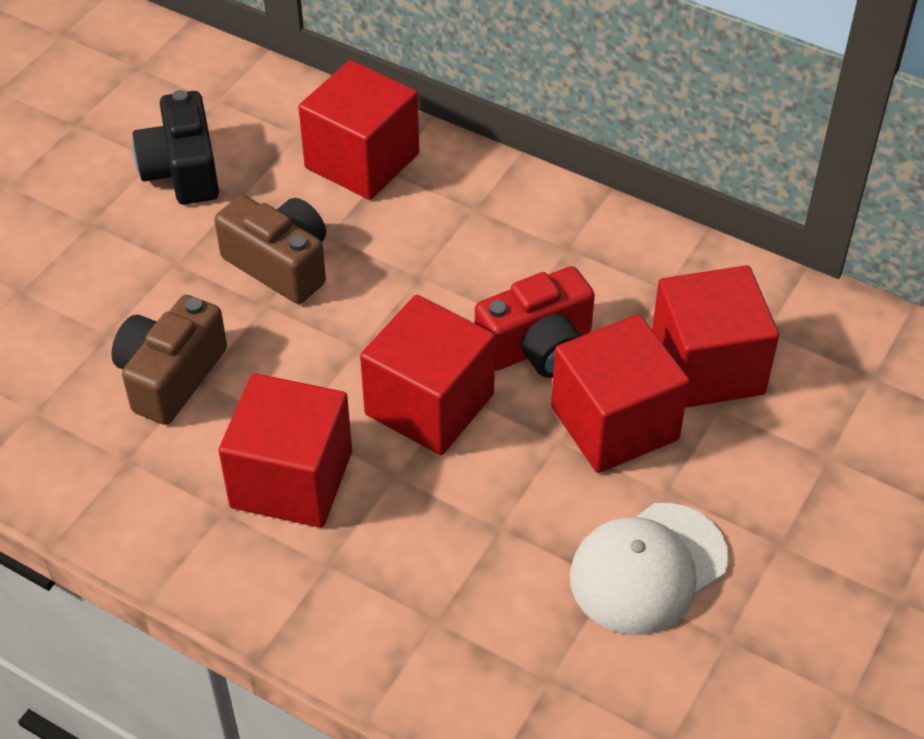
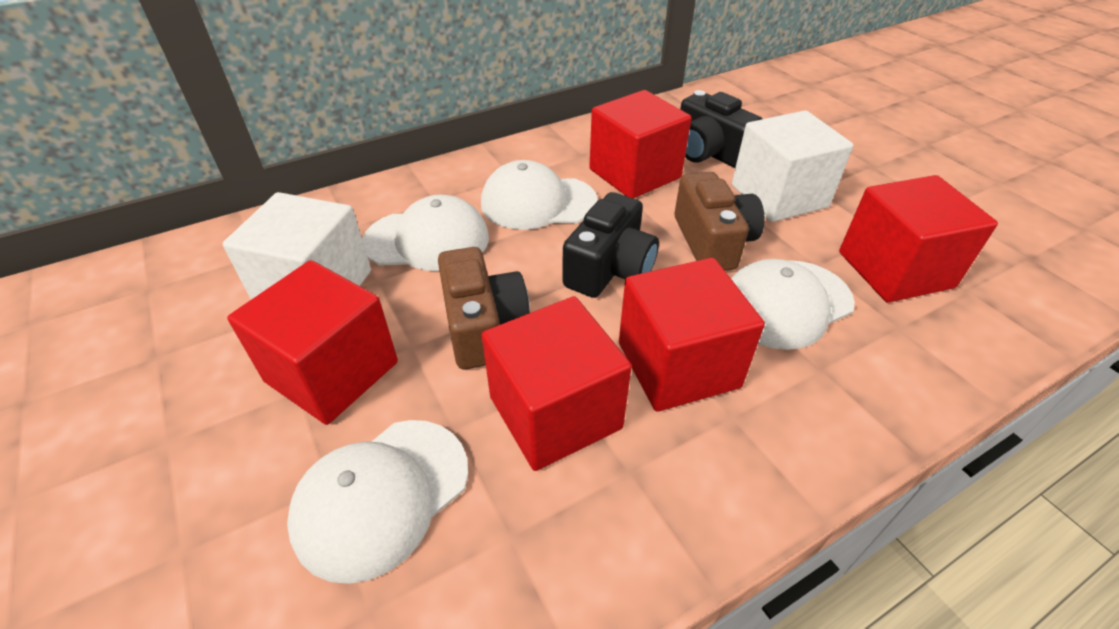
black camera: [133,90,219,205] = 1 -> [563,192,659,298] [680,90,763,168] = 2
red camera: [475,266,595,378] = 1 -> none = 0
white cap: [570,503,729,635] = 1 -> [287,420,468,584] [362,195,489,271] [481,160,598,230] [731,259,855,350] = 4
white cube: none = 0 -> [223,192,371,299] [732,110,854,222] = 2

